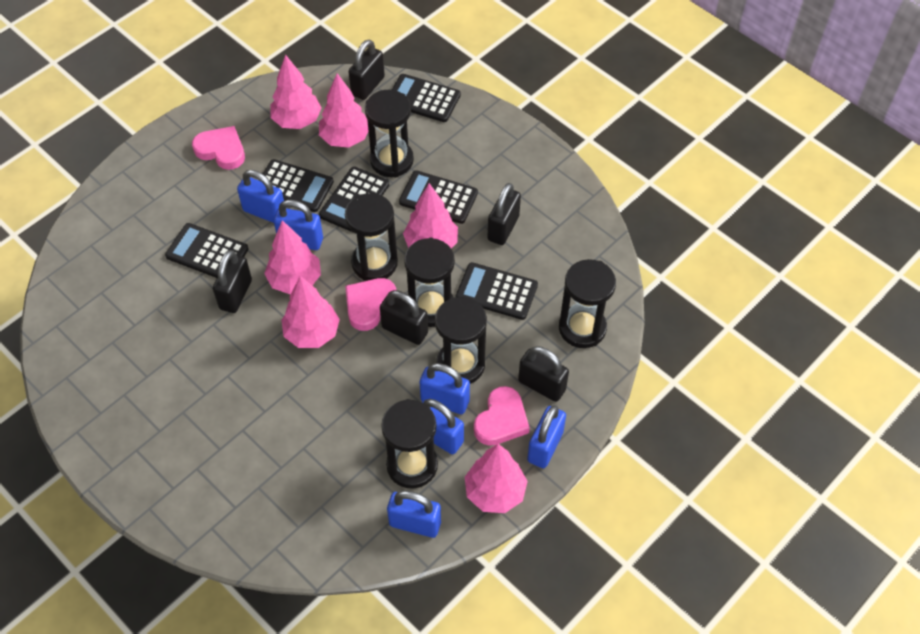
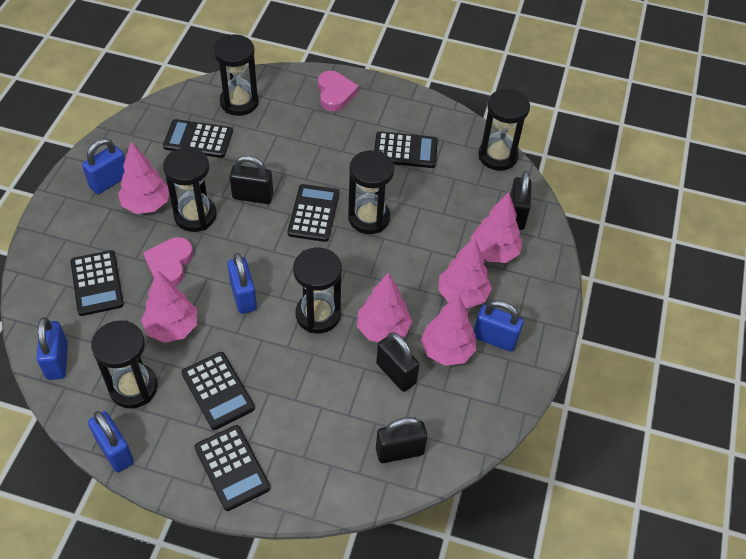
black padlock: [213,250,252,313] [349,39,385,100] [380,290,428,345] [487,183,521,245] [518,346,569,402] = 5 -> [230,155,273,204] [376,332,420,392] [376,417,428,463] [510,171,531,230] = 4
blue padlock: [237,170,284,223] [274,200,323,250] [387,491,441,538] [420,363,470,414] [422,399,464,454] [527,405,566,468] = 6 -> [37,317,68,380] [82,138,125,194] [88,411,134,472] [227,253,257,314] [474,300,523,352] = 5
pink heart: [192,126,245,170] [345,278,396,331] [474,386,530,446] = 3 -> [143,237,193,286] [318,71,359,111] = 2

